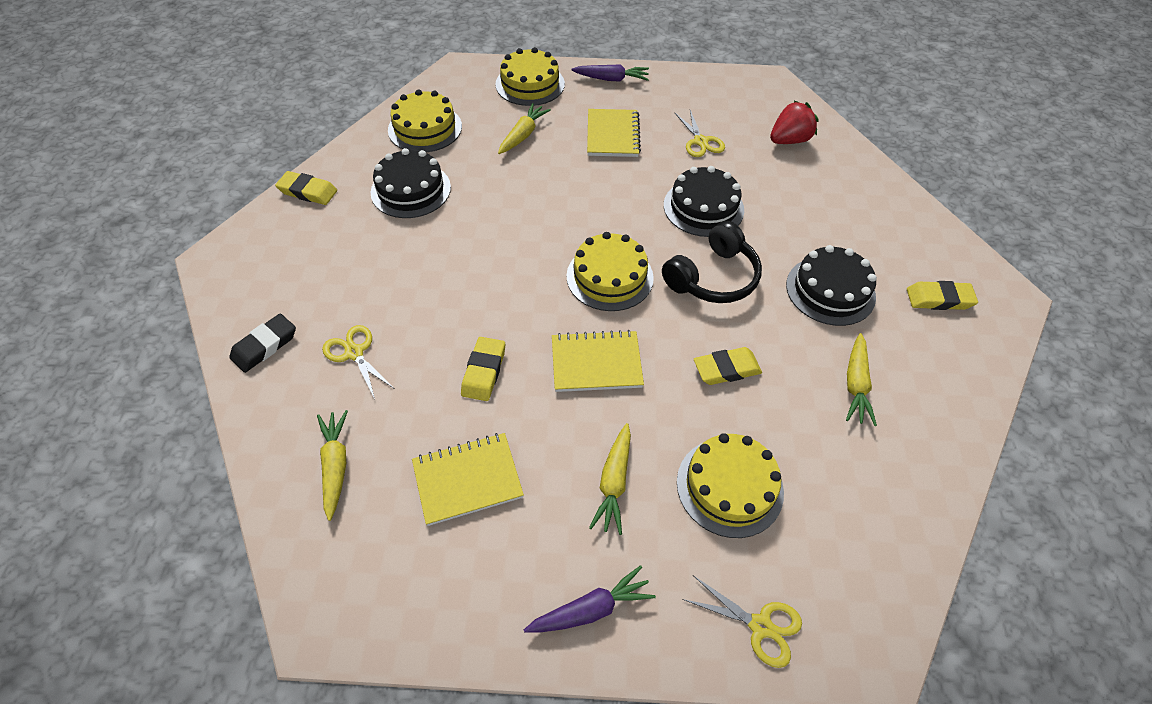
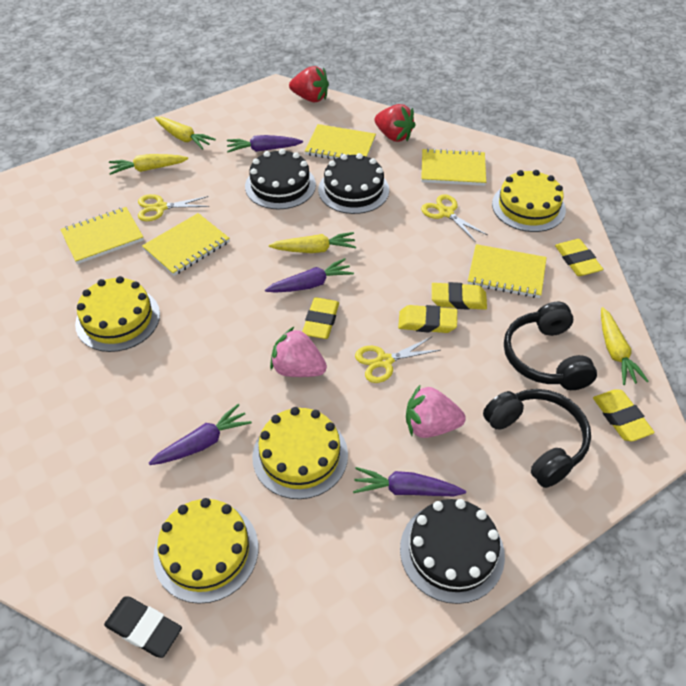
black headphones: [662,221,762,303] = 1 -> [483,389,591,488] [504,302,597,390] = 2
pink strawberry: none = 0 -> [270,327,327,377] [406,384,466,438] = 2
purple carrot: [524,565,656,633] [571,64,649,82] = 2 -> [149,404,252,465] [227,135,303,152] [265,258,354,293] [353,467,466,496] = 4
red strawberry: [770,101,819,144] = 1 -> [289,66,329,102] [374,104,416,142] = 2
yellow eraser: [275,171,337,205] [461,337,505,401] [694,347,762,385] [907,281,978,310] = 4 -> [302,297,339,339] [398,305,457,333] [432,282,487,310] [555,239,603,276] [593,389,655,441] = 5
yellow notebook: [412,433,524,526] [552,330,644,392] [587,109,641,157] = 3 -> [60,207,144,264] [142,213,230,276] [305,124,376,159] [421,148,486,186] [468,244,547,298] = 5

